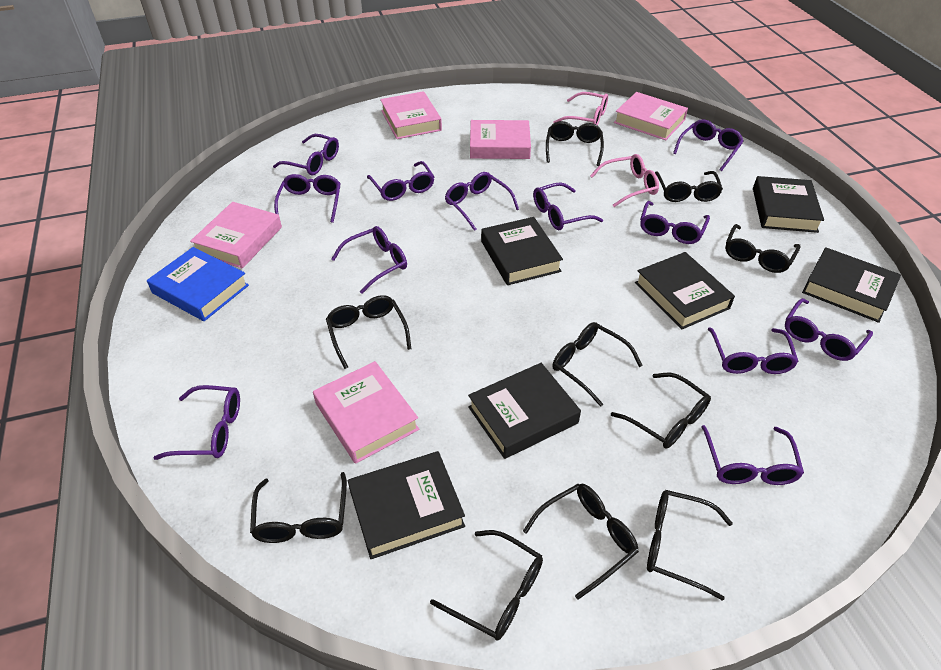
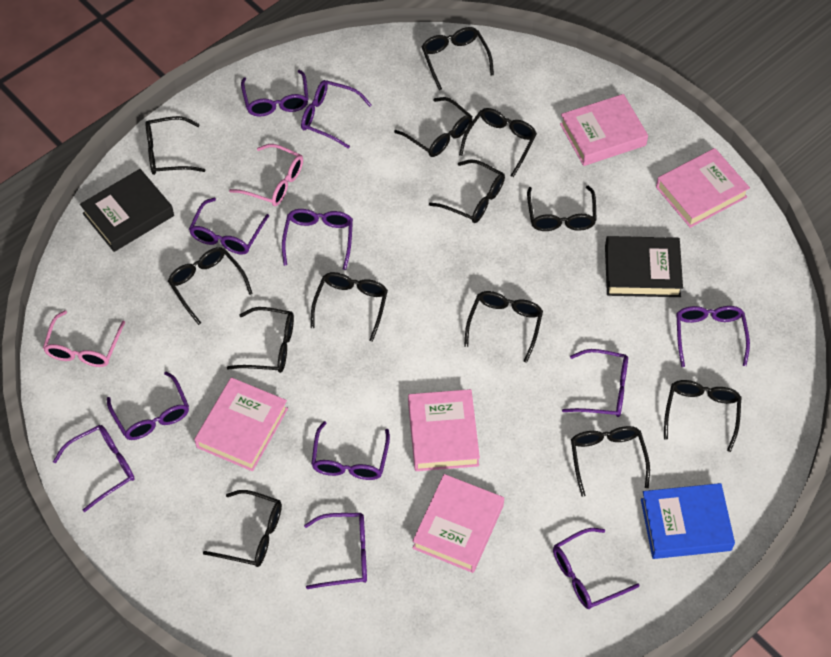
black book: [348,451,465,559] [468,363,581,459] [481,217,563,285] [635,252,735,330] [753,176,824,233] [802,247,901,323] = 6 -> [80,169,174,252] [605,236,683,297] = 2
black glasses: [250,472,347,543] [326,295,411,369] [430,530,543,641] [523,484,639,600] [546,121,604,166] [553,322,643,407] [611,373,711,449] [647,490,733,601] [655,171,723,202] [725,224,800,273] = 10 -> [146,116,205,175] [168,247,253,325] [203,490,282,567] [227,307,294,373] [311,272,388,342] [394,97,472,157] [421,27,494,90] [429,160,505,223] [459,108,537,177] [464,291,543,363] [527,186,597,231] [571,426,650,497] [664,380,741,452] = 13
purple glasses: [154,385,240,460] [273,134,339,175] [274,174,341,223] [331,226,407,294] [367,161,434,201] [445,172,519,231] [533,182,603,230] [640,201,710,244] [673,119,744,171] [702,425,804,485] [708,328,799,374] [785,298,873,361] = 12 -> [53,425,135,512] [107,372,189,440] [189,198,269,255] [241,70,308,116] [282,209,353,270] [301,80,372,149] [304,513,367,589] [311,421,390,480] [553,528,639,609] [562,349,628,417] [676,306,750,367] = 11

